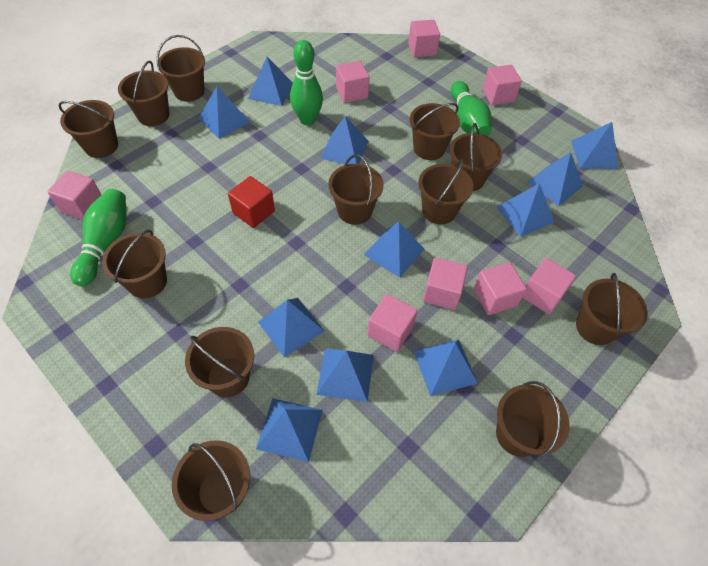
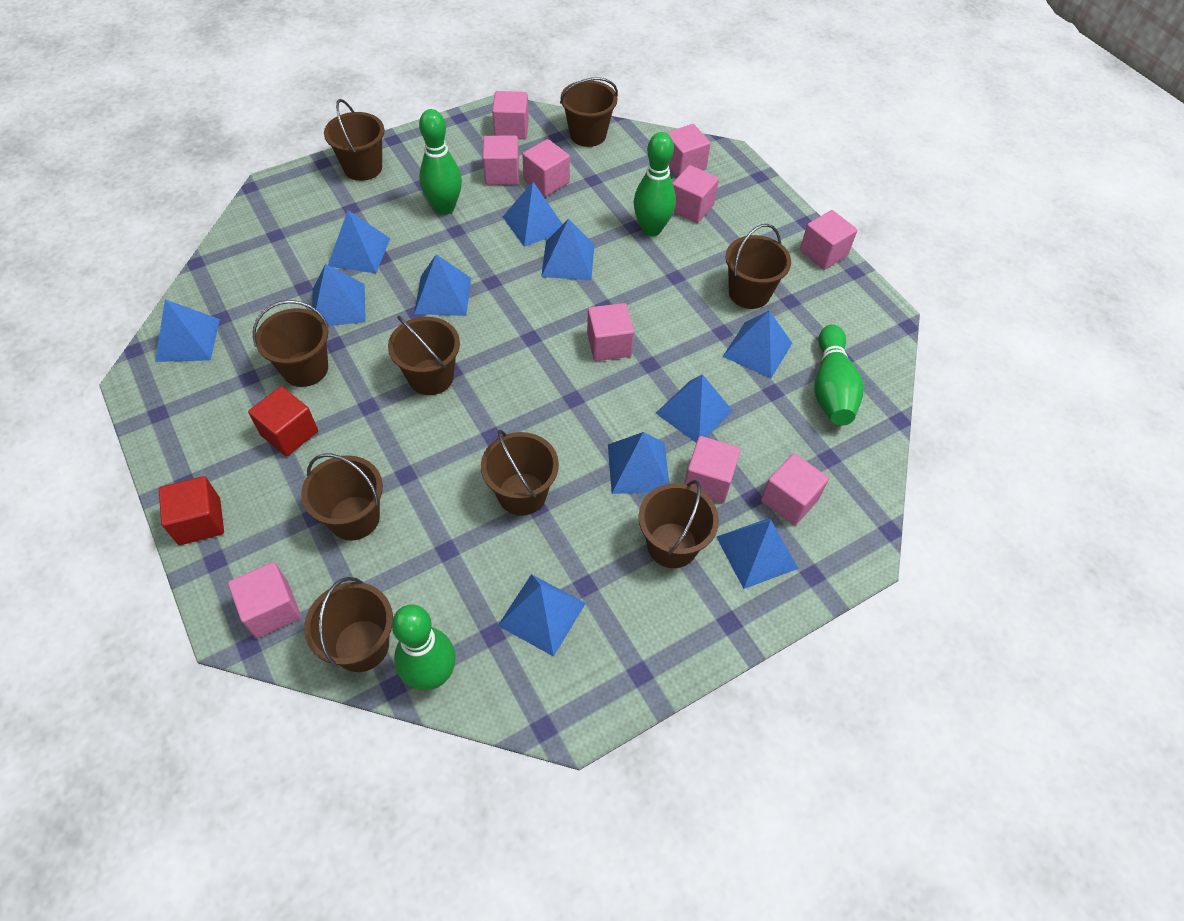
brown bucket: [58,100,118,158] [102,230,167,298] [118,61,169,126] [157,35,205,102] [172,440,250,521] [185,327,254,397] [328,154,384,225] [410,103,460,160] [418,159,473,224] [450,123,502,191] [496,381,570,457] [576,273,648,345] = 12 -> [253,300,329,387] [301,454,383,541] [304,577,393,672] [324,99,385,181] [388,315,460,395] [481,430,559,516] [560,77,618,147] [639,480,719,568] [725,224,791,309] = 9
green bowling pin: [70,189,126,286] [290,40,323,125] [450,81,492,136] = 3 -> [392,605,456,690] [419,109,462,215] [634,132,676,236] [815,324,864,426] = 4
pink cube: [47,170,101,220] [336,61,370,103] [367,294,418,352] [408,20,440,57] [423,258,468,310] [474,262,527,315] [482,65,522,105] [522,258,576,314] = 8 -> [228,562,301,638] [483,135,519,185] [492,91,529,139] [522,139,570,196] [587,303,634,361] [667,124,711,177] [672,165,719,223] [684,436,741,503] [761,453,829,525] [800,210,857,270] = 10
red cube: [228,176,275,228] = 1 -> [159,476,224,545] [248,386,318,457] = 2

